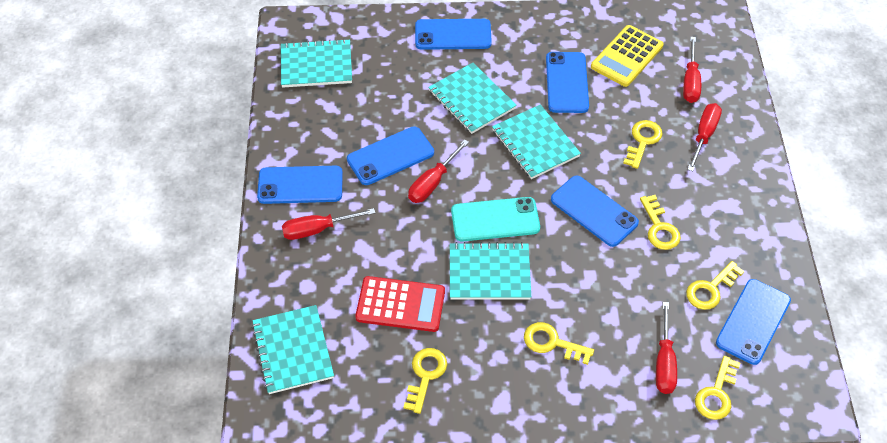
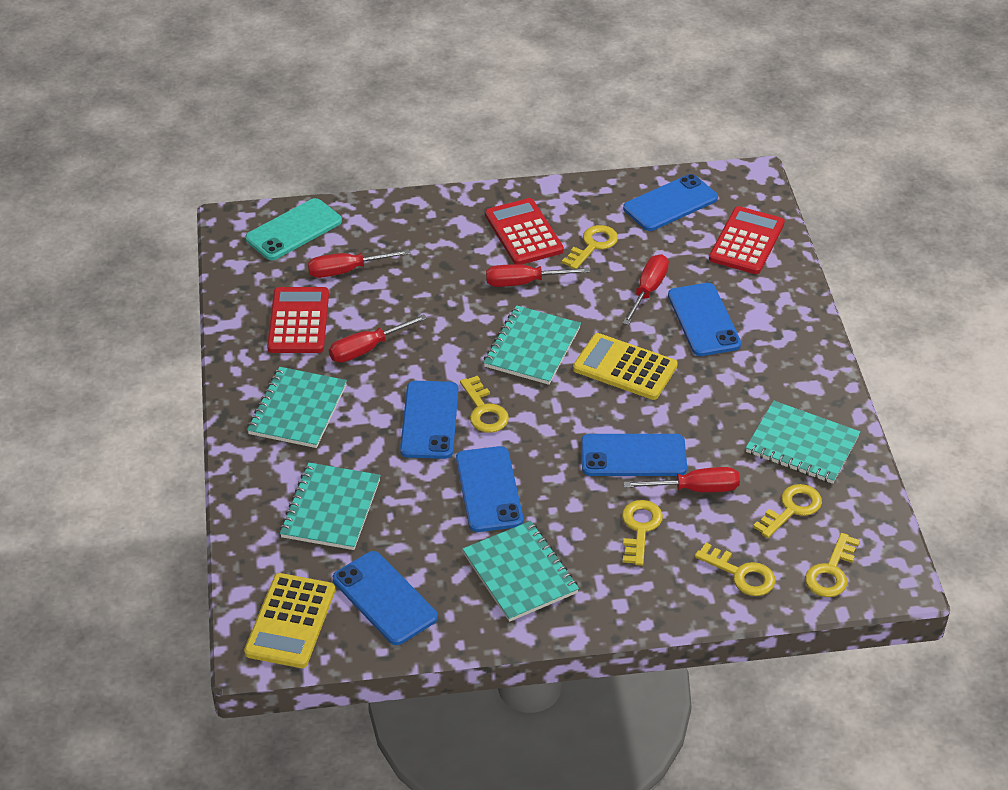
red calculator: [355,276,445,332] = 1 -> [267,287,329,353] [485,198,564,265] [709,206,785,274] = 3
yellow calculator: [591,25,664,87] = 1 -> [244,573,335,668] [573,333,678,400] = 2

